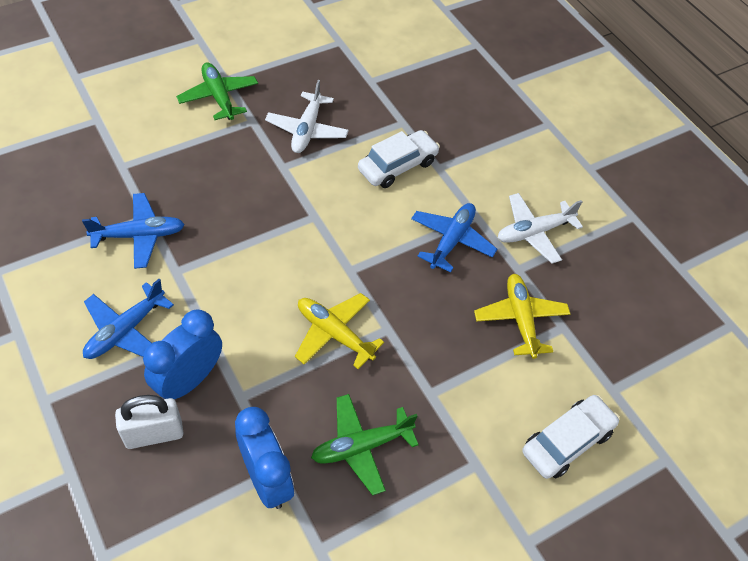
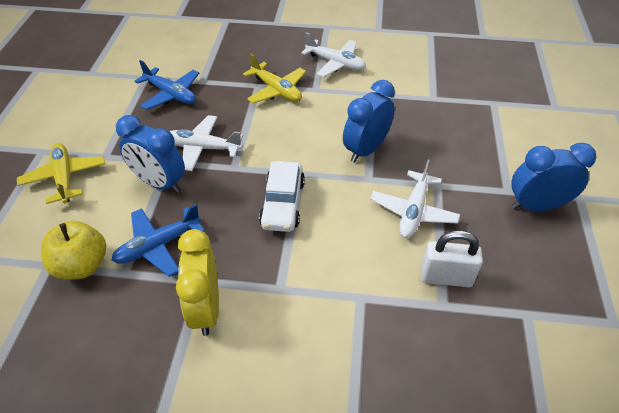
blue clock: [143,309,222,399] [235,407,294,509] = 2 -> [116,115,185,193] [343,80,395,163] [511,143,596,211] = 3
blue plane: [82,193,185,269] [83,279,174,359] [411,203,497,273] = 3 -> [111,204,205,277] [135,60,200,110] = 2
green plane: [176,62,258,120] [311,394,419,496] = 2 -> none = 0
white car: [358,130,440,188] [522,395,620,479] = 2 -> [259,161,305,232] = 1
white plane: [265,80,349,153] [498,193,583,264] = 2 -> [169,115,243,171] [301,32,366,77] [370,160,460,238] = 3
yellow apple: none = 0 -> [41,221,106,280] = 1
yellow clock: none = 0 -> [176,229,219,336] = 1

